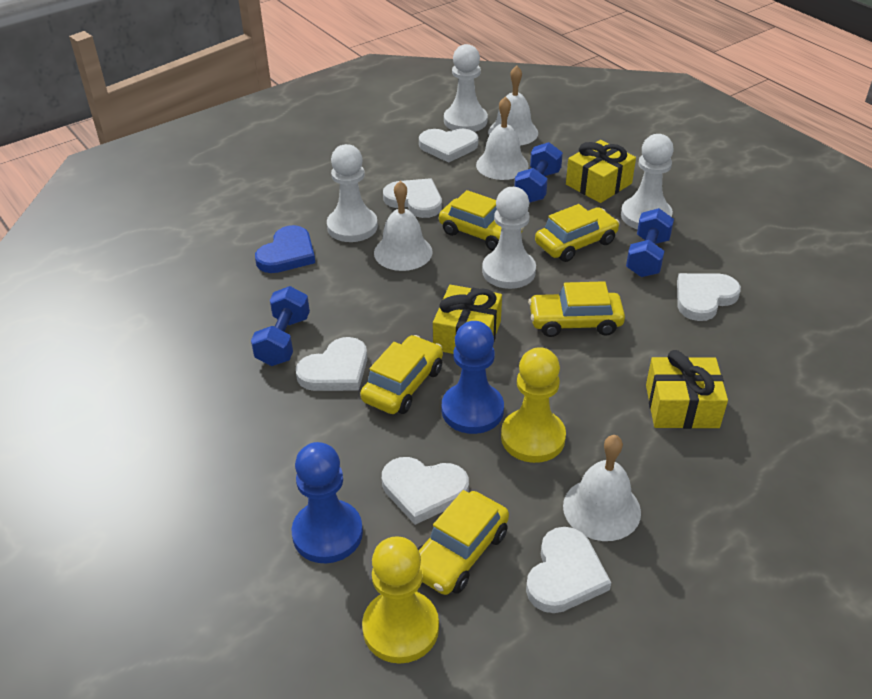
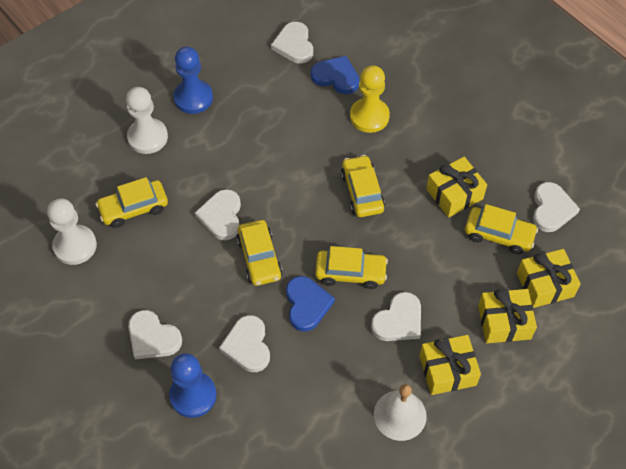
blue dumbbell: [251,286,310,366] [514,142,563,203] [626,208,674,277] = 3 -> none = 0
blue heart: [255,225,315,273] = 1 -> [286,276,335,332] [311,56,359,94] = 2
white bell: [374,181,433,271] [476,97,529,180] [488,65,538,146] [563,435,641,541] = 4 -> [374,384,427,441] = 1
white pawn: [327,144,378,242] [444,44,488,132] [482,187,536,289] [621,134,674,229] = 4 -> [47,198,97,265] [126,87,168,154] = 2
yellow gift: [433,285,502,354] [566,140,636,203] [646,350,728,429] = 3 -> [420,335,481,395] [426,157,487,218] [478,289,537,343] [517,249,581,308] = 4
yellow pawn: [362,536,439,664] [501,347,566,463] = 2 -> [350,65,390,133] = 1

